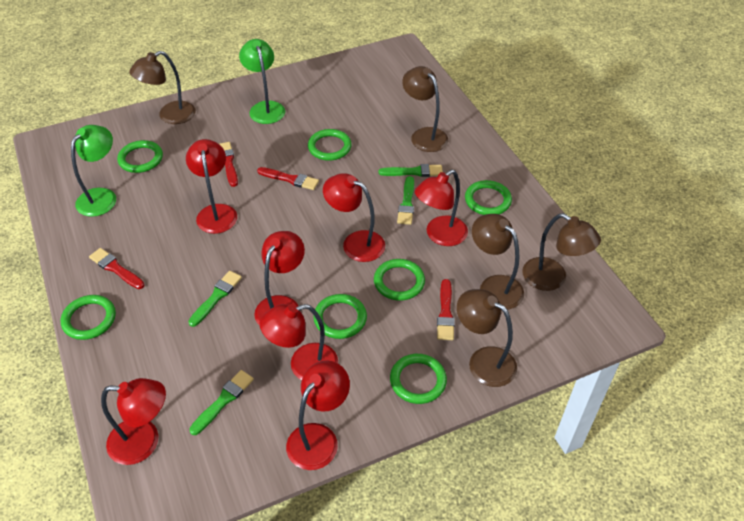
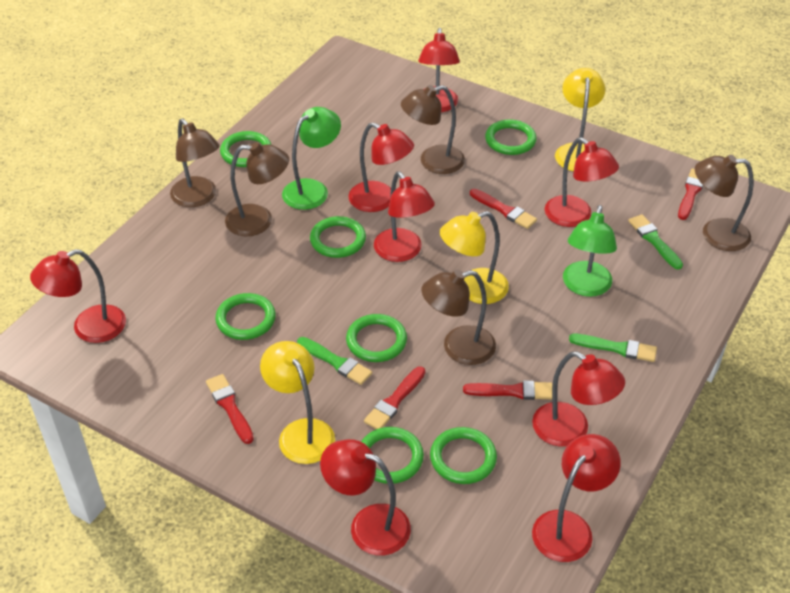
green brush: [188,271,242,327] [189,370,254,435] [378,164,443,177] [397,176,414,225] = 4 -> [297,337,372,385] [569,334,657,362] [628,214,683,270] = 3
red brush: [89,248,145,289] [219,142,238,187] [257,167,319,190] [437,279,455,340] = 4 -> [206,374,254,444] [364,366,426,429] [463,380,553,400] [470,189,537,229] [678,168,703,220] = 5
red lamp: [101,378,166,465] [186,139,237,234] [254,231,305,326] [260,304,338,380] [286,360,350,470] [323,173,385,262] [415,170,468,246] = 7 -> [30,249,126,343] [320,439,411,555] [348,122,414,212] [374,172,435,262] [418,28,460,112] [532,351,625,447] [532,434,621,562] [545,137,619,227] = 8
yellow lamp: none = 0 -> [260,341,335,464] [440,211,509,304] [555,68,605,171] = 3

